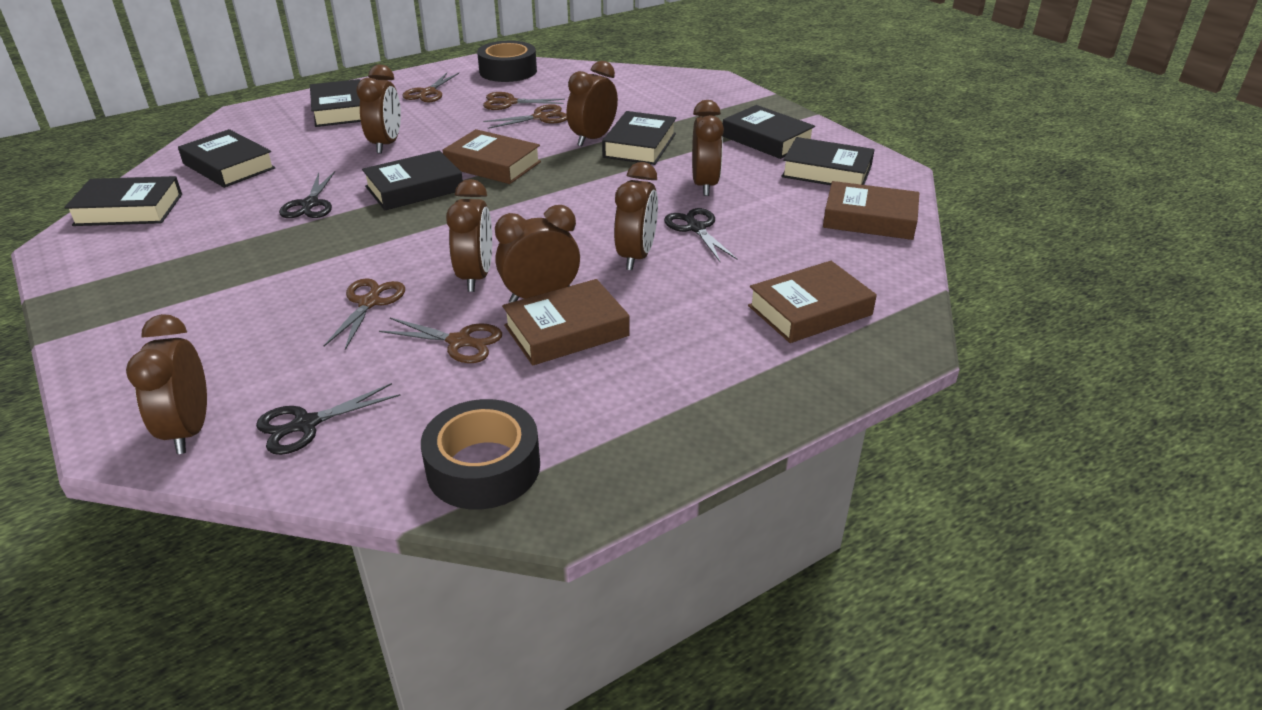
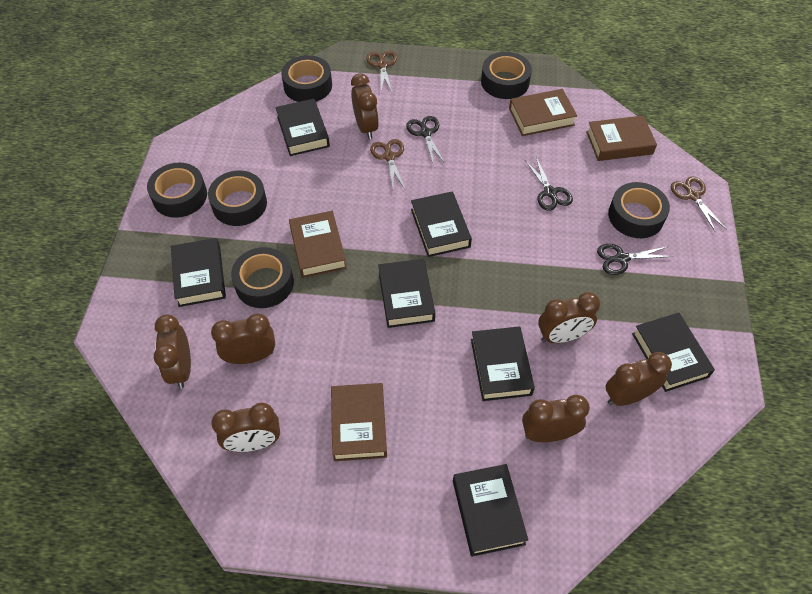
black tape: [421,399,540,510] [477,41,537,82] = 2 -> [147,163,207,218] [208,170,267,226] [231,247,294,308] [281,55,332,102] [481,52,532,99] [608,182,670,238] = 6
brown scissors: [324,278,405,350] [379,318,502,363] [402,73,459,102] [483,92,565,110] [483,104,567,129] = 5 -> [366,51,397,92] [370,139,405,189] [671,176,726,232] = 3

